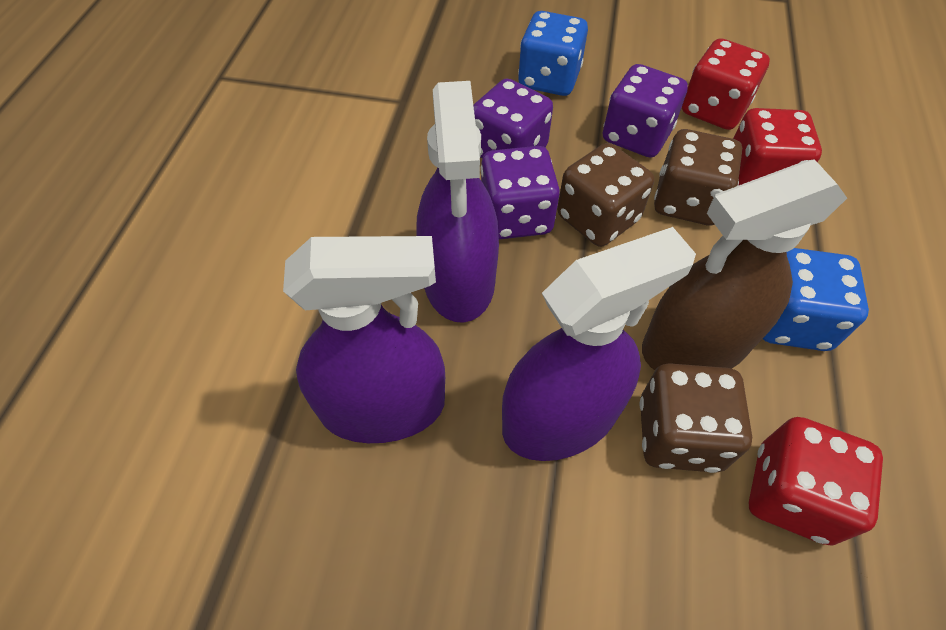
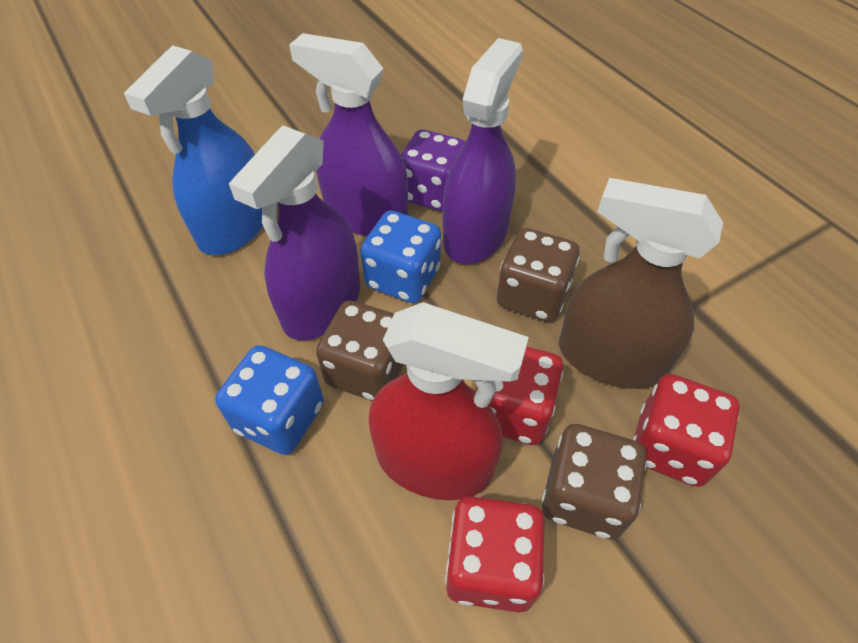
blue spray bottle: none = 0 -> [124,45,263,255] = 1
purple dice: [473,78,553,158] [481,146,560,239] [603,64,688,158] = 3 -> [401,129,465,212] = 1
red spray bottle: none = 0 -> [368,302,529,500] = 1

